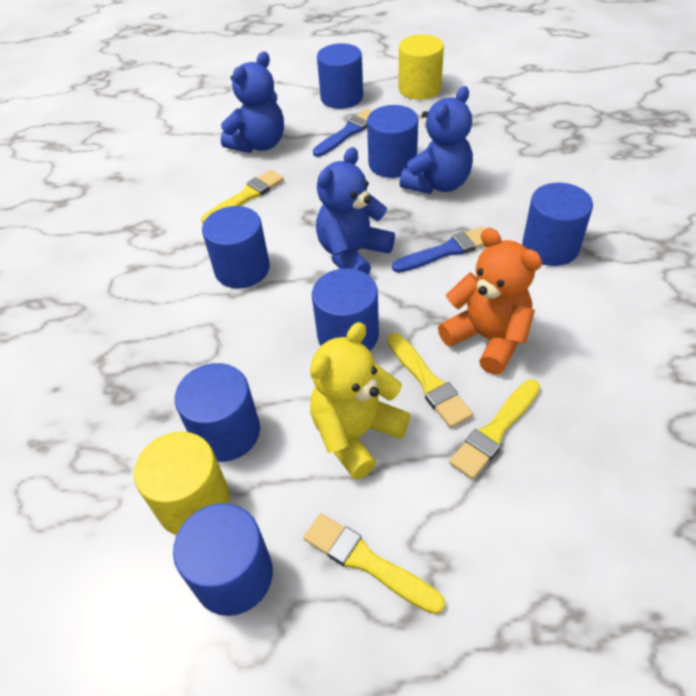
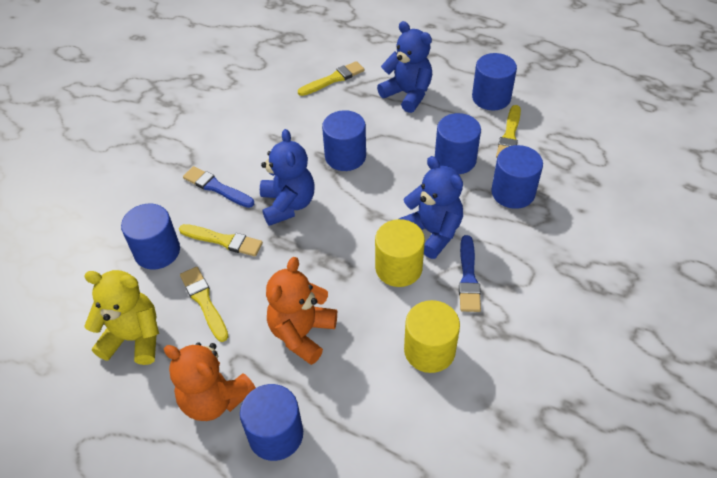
blue cylinder: [173,503,273,616] [175,363,260,462] [202,206,270,289] [312,268,379,351] [317,43,363,109] [367,105,418,178] [522,183,593,266] = 7 -> [121,204,180,270] [240,384,303,461] [322,110,366,171] [435,113,481,174] [472,53,517,110] [491,145,543,209] = 6
orange teddy bear: [438,228,542,375] = 1 -> [164,342,256,421] [266,257,337,365] = 2

